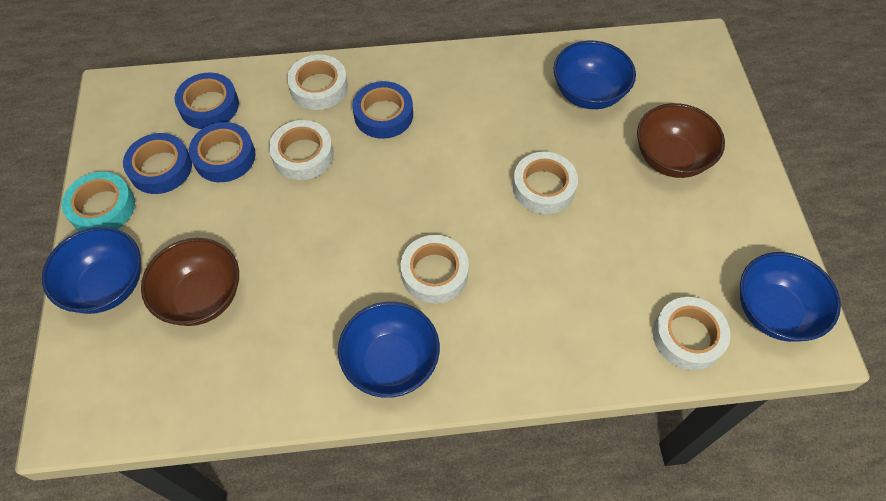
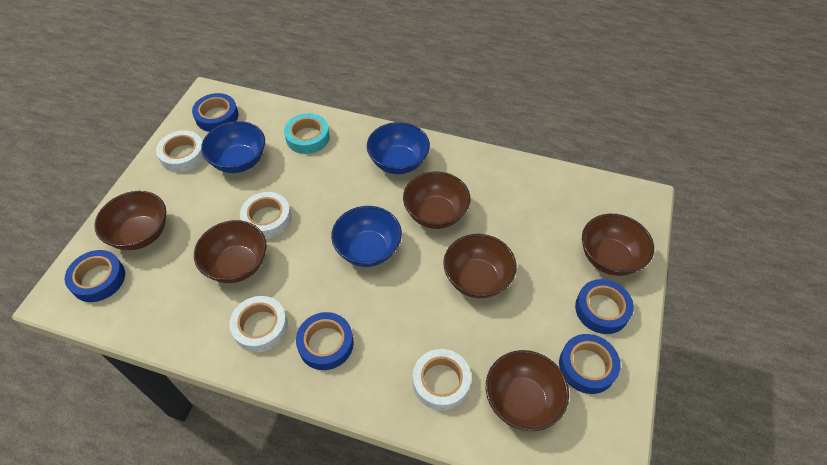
blue bowl: [42,227,141,314] [338,302,440,398] [554,41,636,109] [740,252,841,342] = 4 -> [201,121,265,173] [331,206,402,267] [367,122,430,174] = 3
blue tape: [123,133,192,194] [175,72,239,129] [189,122,256,182] [353,81,413,139] = 4 -> [65,250,125,302] [192,93,239,132] [296,312,354,370] [559,334,621,394] [575,279,634,334] = 5
brown bowl: [141,238,239,326] [637,103,725,178] = 2 -> [94,191,166,250] [194,220,267,283] [403,171,470,229] [443,234,517,298] [486,350,569,431] [582,214,654,276] = 6
white tape: [269,120,334,180] [287,55,348,110] [400,235,469,304] [513,152,578,214] [653,297,730,370] = 5 -> [156,130,204,172] [229,296,288,352] [240,192,292,239] [413,349,471,411] = 4

